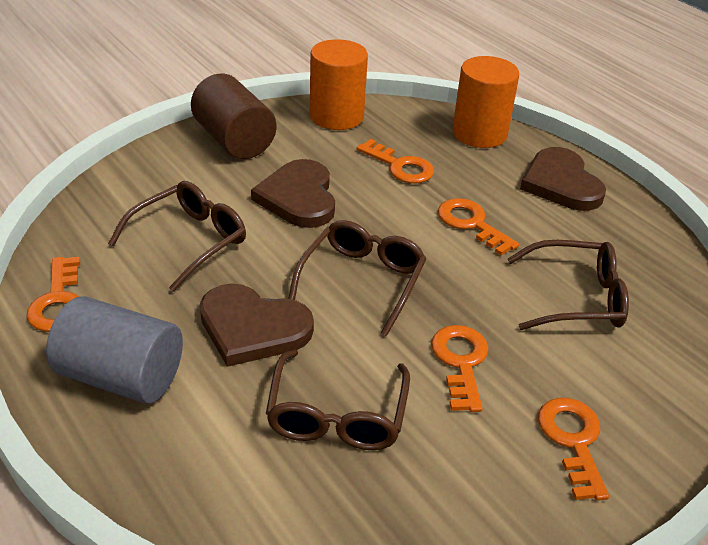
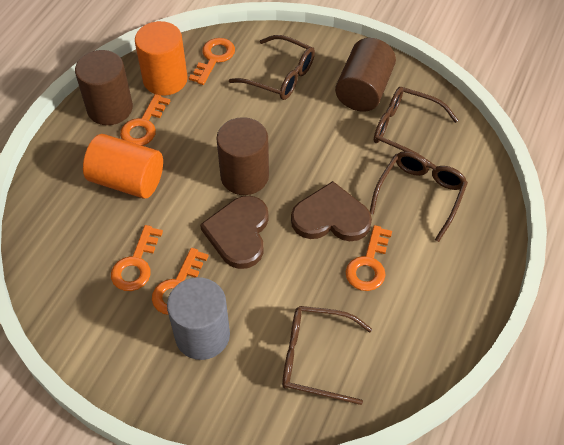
brown cylinder: [191,74,277,159] = 1 -> [75,50,133,125] [216,117,269,195] [335,38,396,112] = 3
brown heart: [200,284,314,367] [251,159,335,228] [520,147,606,211] = 3 -> [200,196,269,269] [291,181,372,241] = 2

